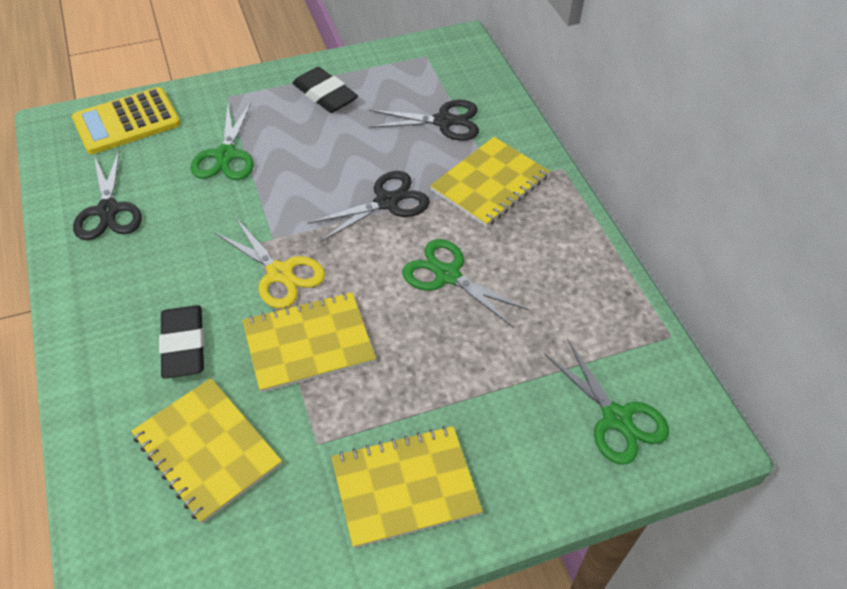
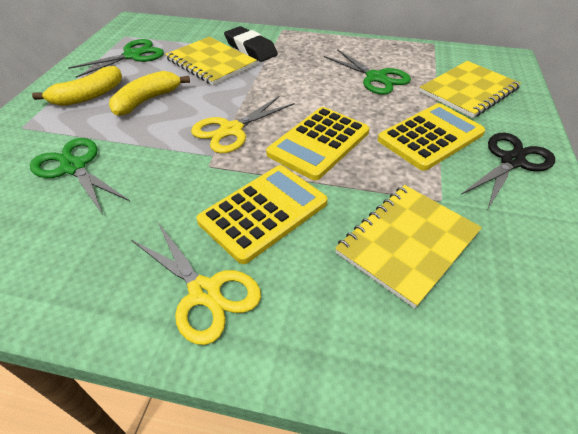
black eraser: [159,305,204,379] [292,67,358,113] = 2 -> [224,26,278,62] = 1
black scissors: [73,151,142,240] [307,171,430,242] [368,100,479,141] = 3 -> [461,133,555,209] = 1
yellow banana: none = 0 -> [32,66,122,106] [109,71,190,116] = 2
yellow calculator: [72,87,181,154] = 1 -> [197,165,328,264] [266,107,369,180] [378,103,485,171] = 3
yellow notebook: [131,378,282,524] [242,292,376,393] [331,426,483,548] [430,137,550,227] = 4 -> [165,37,257,85] [335,185,482,308] [419,61,521,118] = 3
yellow scissors: [214,218,325,309] = 1 -> [131,221,261,345] [191,96,295,153] = 2

